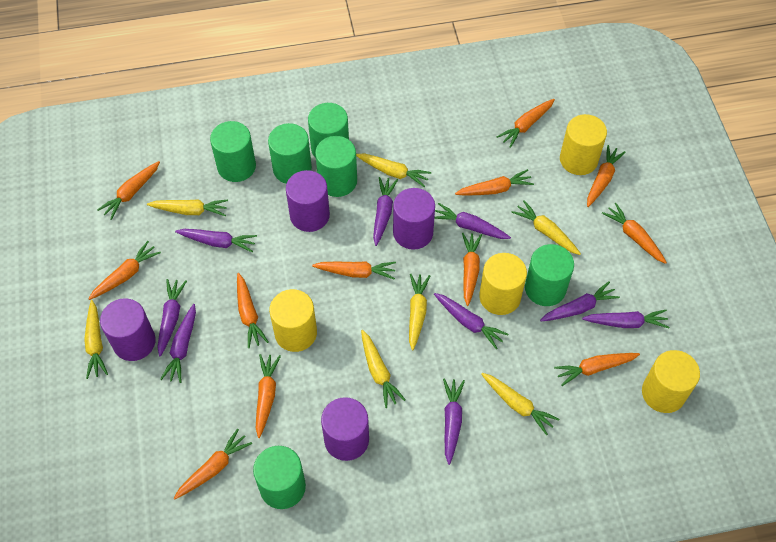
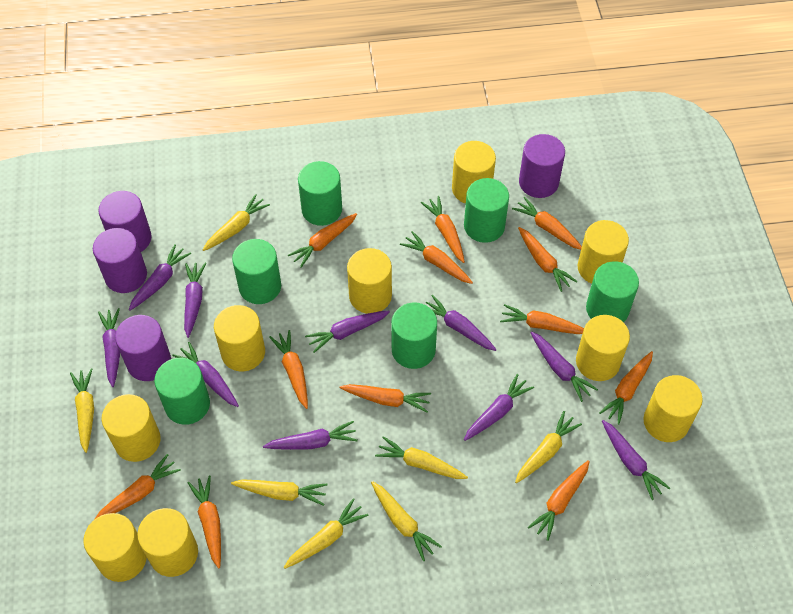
purple carrot: [157,279,187,357] [160,304,196,383] [175,229,257,252] [373,177,398,246] [434,203,511,239] [434,293,509,349] [443,379,465,465] [540,281,620,321] [582,310,669,328] = 9 -> [98,308,120,387] [129,244,191,311] [172,342,239,407] [184,263,206,338] [263,421,358,450] [305,311,390,353] [426,295,497,351] [464,374,534,441] [531,331,598,402] [602,420,670,500] = 10
yellow cylinder: [269,289,317,352] [479,253,527,315] [560,114,607,175] [642,350,700,413] = 4 -> [83,513,147,582] [102,394,161,462] [137,508,198,577] [214,305,265,371] [347,248,392,314] [452,141,496,204] [576,315,630,381] [578,220,629,284] [643,375,703,442] = 9

